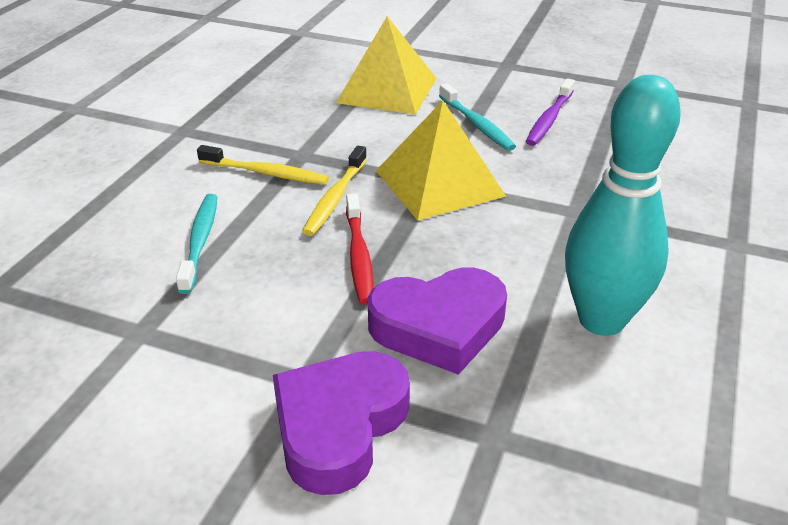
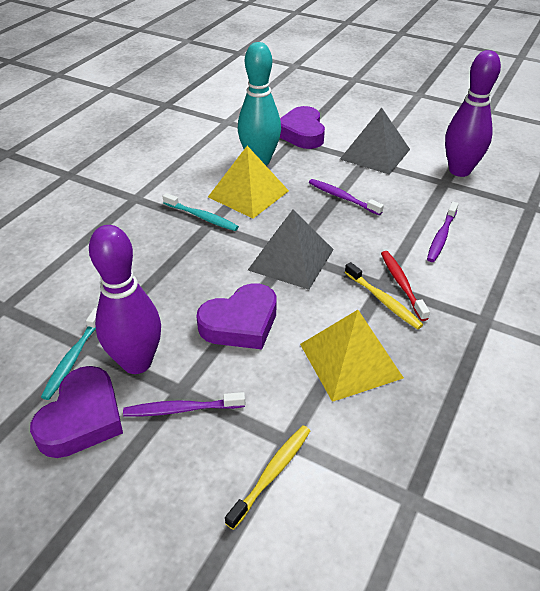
grey pyramid: none = 0 -> [248,210,334,290] [340,108,410,175] = 2
purple bowling pin: none = 0 -> [89,225,161,374] [445,50,501,177] = 2
purple heart: [273,351,410,495] [367,268,507,375] = 2 -> [30,366,123,458] [196,283,277,349] [280,106,325,149] = 3
purple toothbrush: [526,78,575,146] = 1 -> [123,392,245,416] [309,179,384,215] [427,202,459,262] = 3

